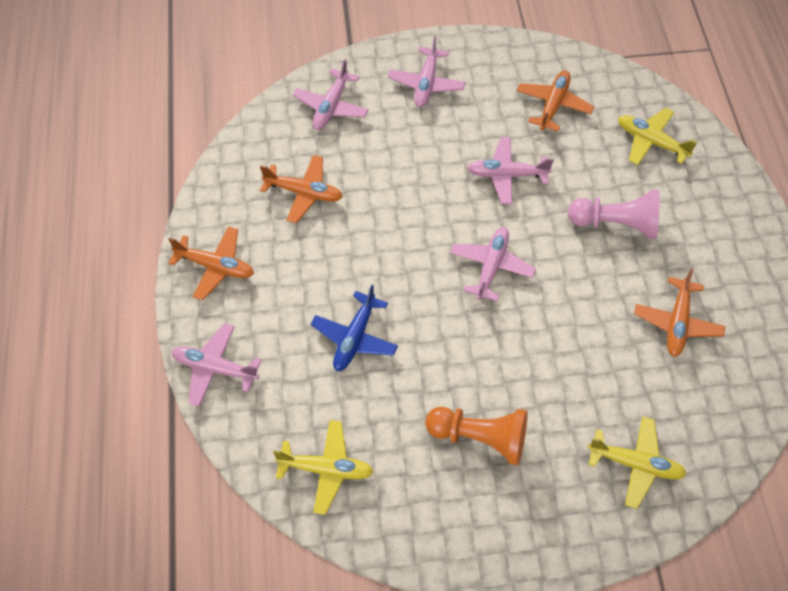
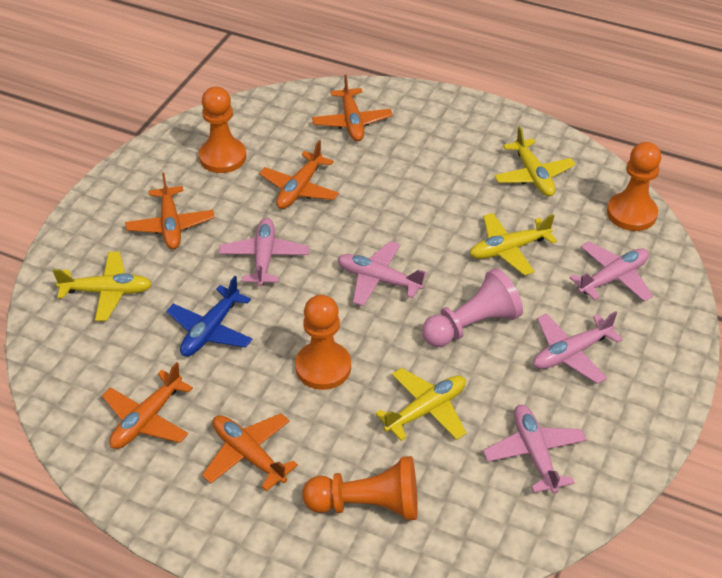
orange pawn: [425,407,528,465] = 1 -> [199,87,246,173] [295,295,351,390] [302,456,418,521] [607,142,661,231] = 4
orange plane: [168,226,254,300] [260,155,343,223] [517,71,594,131] [634,269,726,357] = 4 -> [102,362,193,449] [125,173,214,249] [202,413,298,491] [259,140,339,209] [312,75,393,141] = 5
yellow plane: [273,420,374,515] [588,417,687,509] [618,108,697,165] = 3 -> [53,252,152,321] [375,368,466,441] [470,213,557,276] [494,126,576,197] = 4

